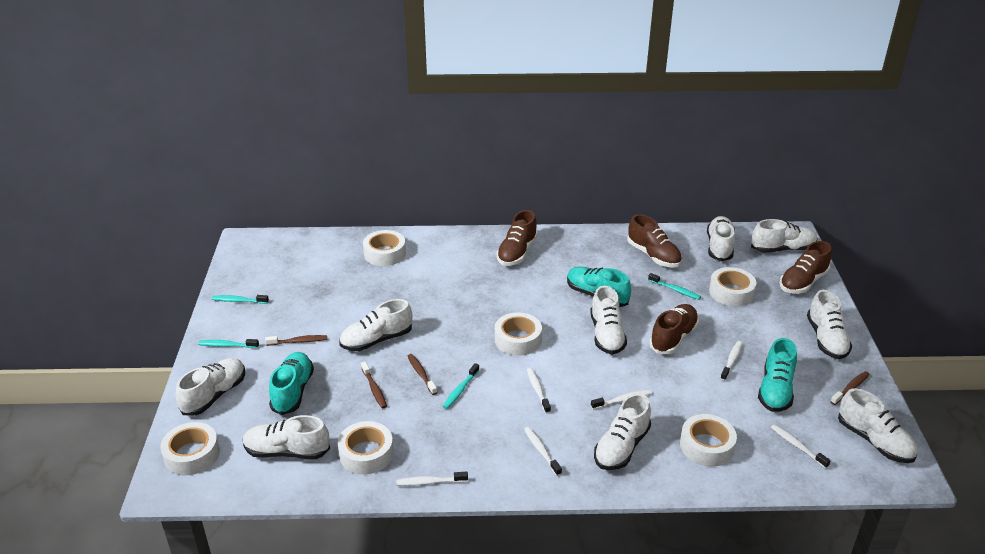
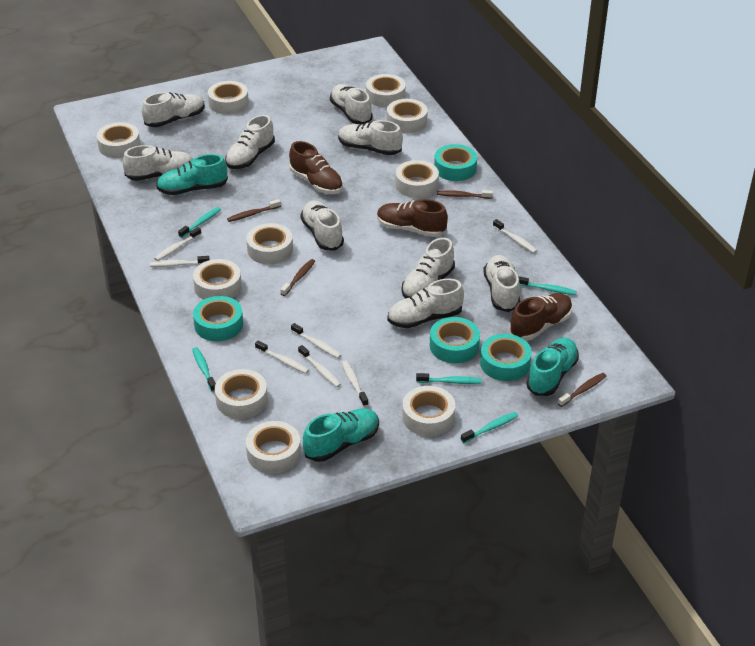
brown shoe: [497,210,538,266] [627,214,682,268] [649,304,699,354] [779,241,832,294] = 4 -> [289,141,343,194] [377,199,448,237] [509,293,572,341] = 3
turquoise tape: none = 0 -> [193,296,243,341] [430,317,480,363] [434,144,477,181] [480,334,532,381] = 4
turquoise toothbrush: [198,339,259,348] [212,295,269,304] [443,363,479,409] [648,273,701,300] = 4 -> [178,207,221,238] [192,347,216,392] [416,373,482,384] [461,412,518,443] [518,276,577,295] = 5
white tape: [160,422,220,475] [338,421,394,474] [363,230,406,266] [495,312,542,356] [680,414,737,467] [709,267,757,306] = 6 -> [97,122,141,158] [193,259,242,300] [208,81,249,114] [215,369,268,419] [246,223,293,264] [246,421,301,474] [366,74,406,107] [387,99,428,133] [395,160,439,198] [402,386,455,436] = 10
white toothbrush: [397,472,468,486] [524,427,562,476] [527,368,551,413] [591,389,652,409] [720,341,743,381] [771,424,831,469] = 6 -> [150,256,210,267] [154,227,201,261] [255,340,309,374] [291,323,341,359] [298,345,341,387] [342,361,369,407] [493,219,537,253] = 7

